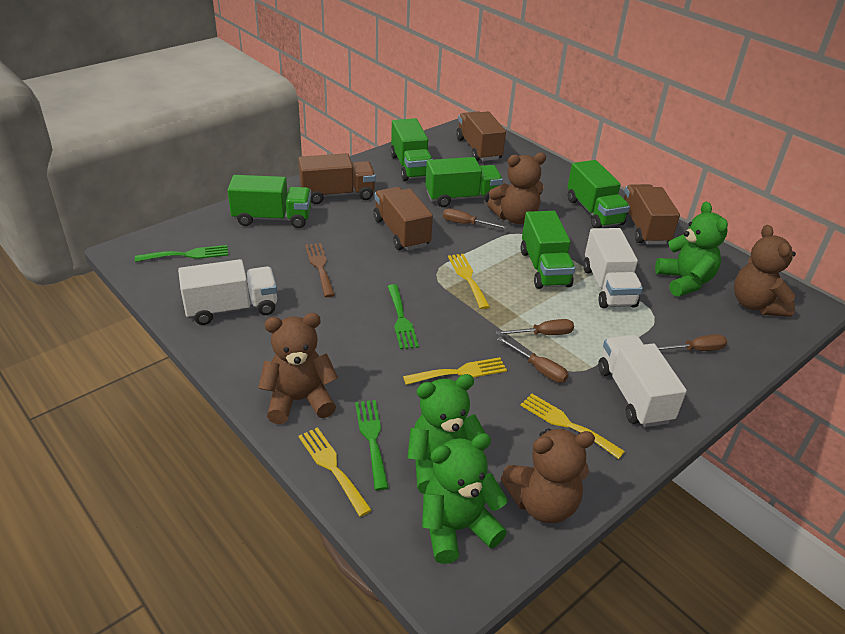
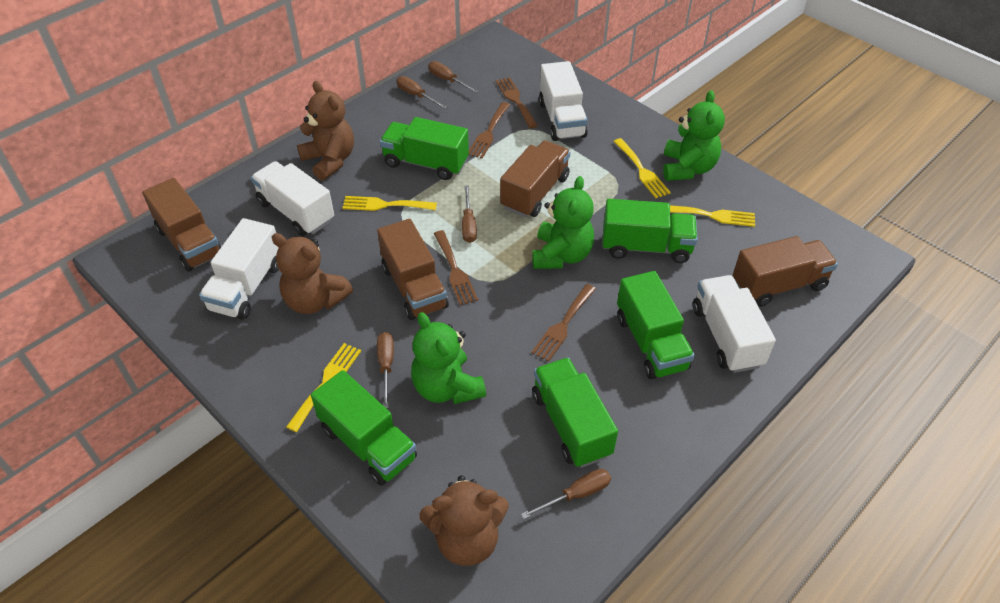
brown fork: [305,243,335,297] = 1 -> [434,230,478,305] [469,102,510,158] [496,77,538,128] [532,284,596,362] = 4
brown screwdriver: [443,209,508,229] [496,319,574,335] [497,337,569,383] [657,334,727,351] = 4 -> [377,332,394,408] [397,76,447,109] [428,61,479,93] [462,186,477,243] [521,469,611,519] = 5
brown teddy bear: [259,313,338,424] [487,153,546,224] [501,429,595,523] [734,225,796,317] = 4 -> [272,233,353,314] [297,81,354,181] [419,475,509,566] = 3
green fork: [135,245,228,262] [355,400,389,490] [387,284,419,349] = 3 -> none = 0
white truck: [178,259,277,325] [583,228,643,308] [598,335,687,427] = 3 -> [199,218,279,320] [251,161,334,236] [539,61,588,141] [693,275,776,373] = 4

